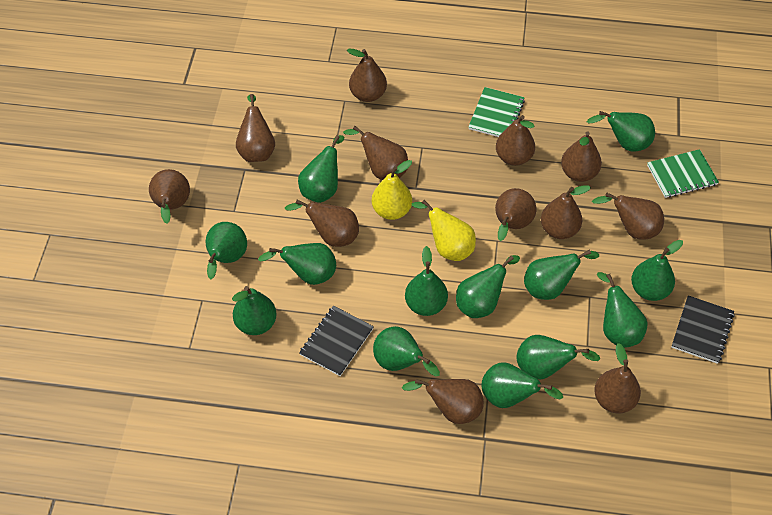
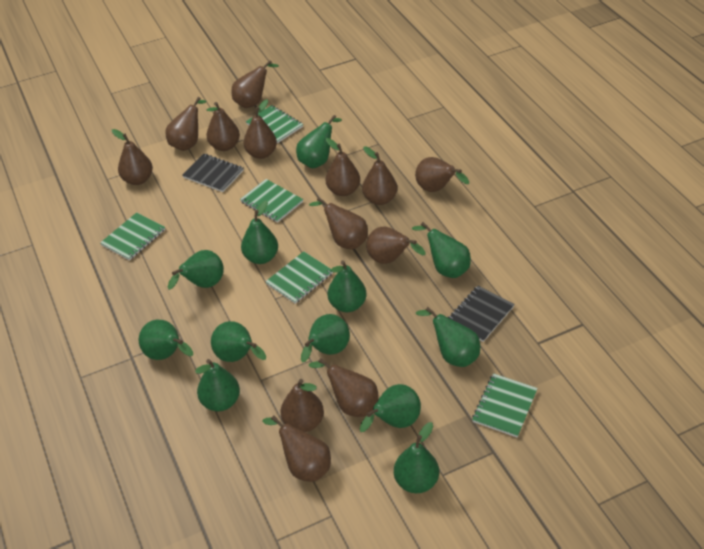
brown pear: [149,169,190,223] [236,94,275,162] [285,200,359,247] [343,126,408,180] [347,49,387,102] [401,379,484,424] [495,188,536,241] [496,115,535,166] [541,185,591,239] [561,132,602,182] [592,193,664,240] [594,343,641,413] = 12 -> [112,129,153,185] [165,97,207,151] [206,102,240,151] [231,60,279,108] [243,99,277,159] [262,415,331,482] [280,379,324,432] [309,197,368,249] [309,358,379,417] [326,138,360,196] [362,146,397,205] [366,227,426,264] [415,157,469,192] = 13
green notebook: [469,87,525,137] [647,149,719,198] = 2 -> [100,212,165,261] [240,179,303,223] [246,105,303,143] [265,251,333,304] [472,373,538,437] = 5
green pear: [206,222,247,279] [232,286,277,335] [258,243,336,285] [298,135,344,203] [373,326,440,376] [405,246,448,316] [456,255,520,318] [482,362,563,408] [517,335,600,379] [524,250,599,300] [587,111,655,152] [597,272,648,348] [631,240,683,301] = 13 -> [139,320,193,360] [168,250,224,290] [195,359,240,411] [211,321,266,362] [241,200,278,264] [296,115,342,168] [301,314,350,362] [328,260,366,312] [360,384,421,432] [394,422,439,493] [412,222,471,278] [416,307,480,367] = 12
yellow pear: [372,160,412,220] [412,200,476,261] = 2 -> none = 0

